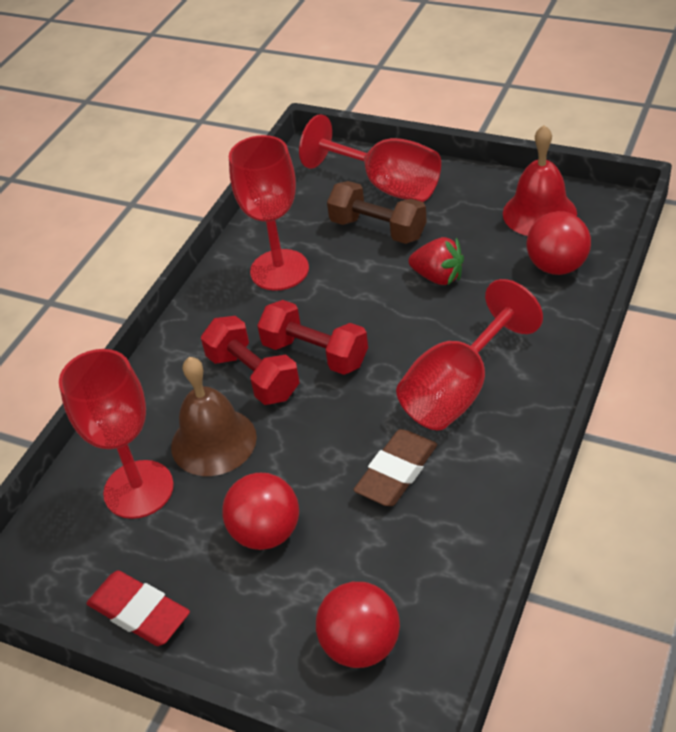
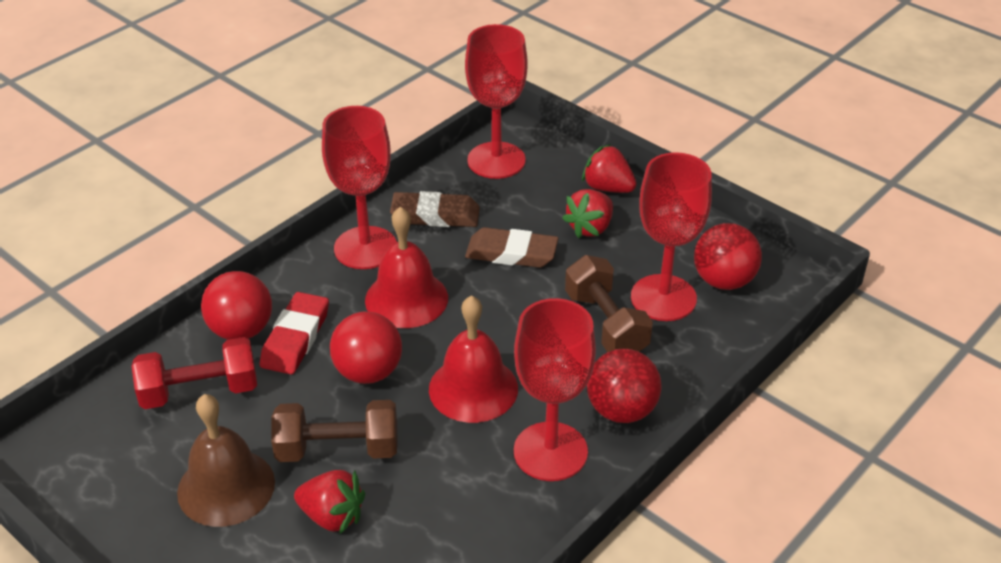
brown dumbbell: [327,181,427,244] = 1 -> [271,400,398,462] [565,255,653,352] = 2
brown eraser: [353,429,437,506] = 1 -> [390,191,480,227] [465,227,559,268] = 2
red ball: [222,473,299,550] [316,582,400,668] [527,211,591,275] = 3 -> [201,271,272,340] [330,312,402,384] [587,349,662,423] [694,223,762,290] = 4
red bell: [503,125,577,236] = 1 -> [365,207,448,328] [429,295,518,423] = 2
red dumbbell: [201,316,299,405] [257,300,368,375] = 2 -> [132,337,257,409] = 1
red strawberry: [408,237,464,285] = 1 -> [294,470,365,534] [562,189,613,238] [582,144,637,193] = 3

